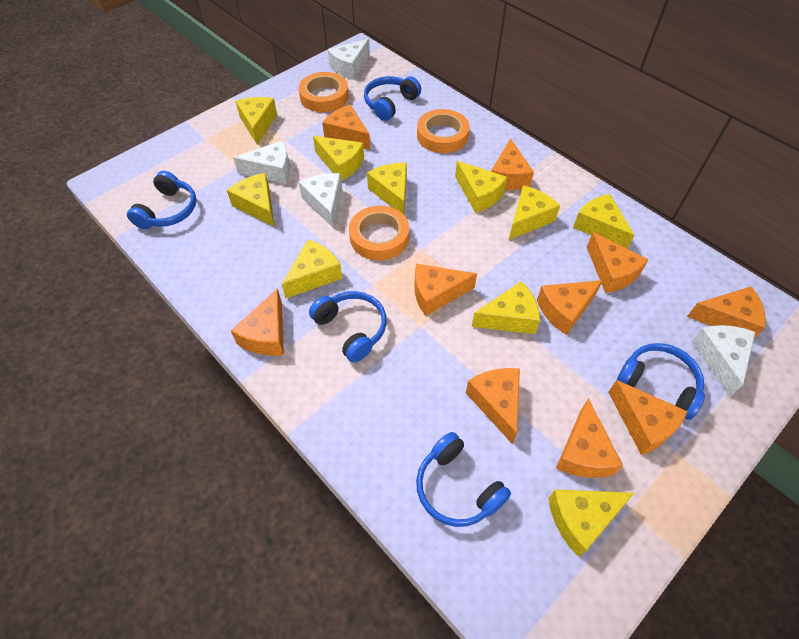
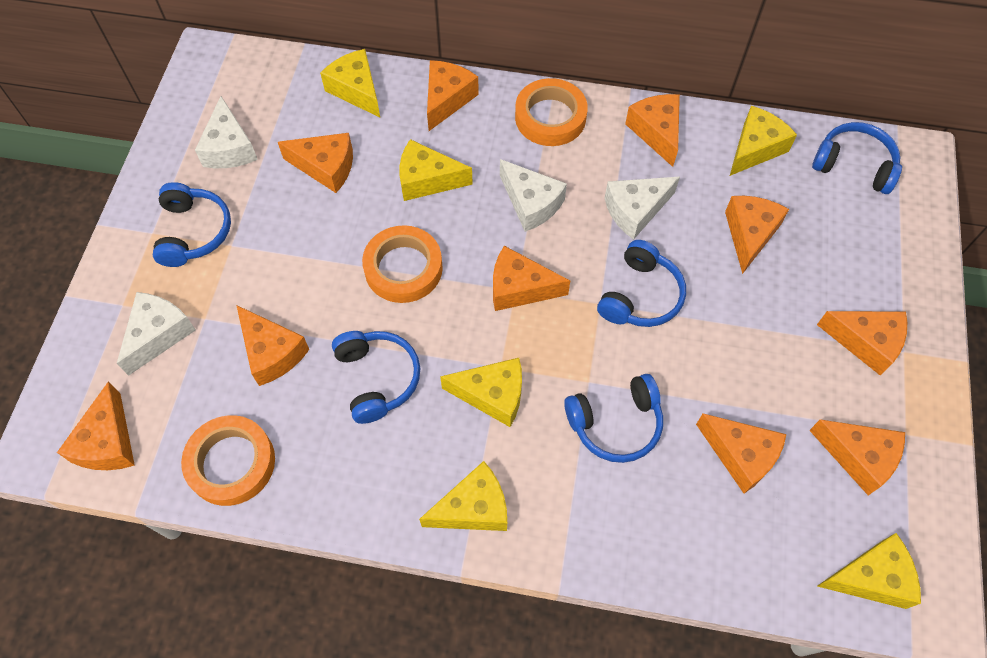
yellow cheese: [227,173,275,227] [235,97,277,145] [282,240,342,298] [313,136,364,181] [367,163,407,215] [455,161,508,213] [472,281,540,334] [509,185,560,240] [548,489,634,557] [573,194,634,249] = 10 -> [320,49,380,117] [400,139,473,201] [419,461,507,531] [440,358,522,427] [730,106,797,176] [817,533,921,609] = 6

